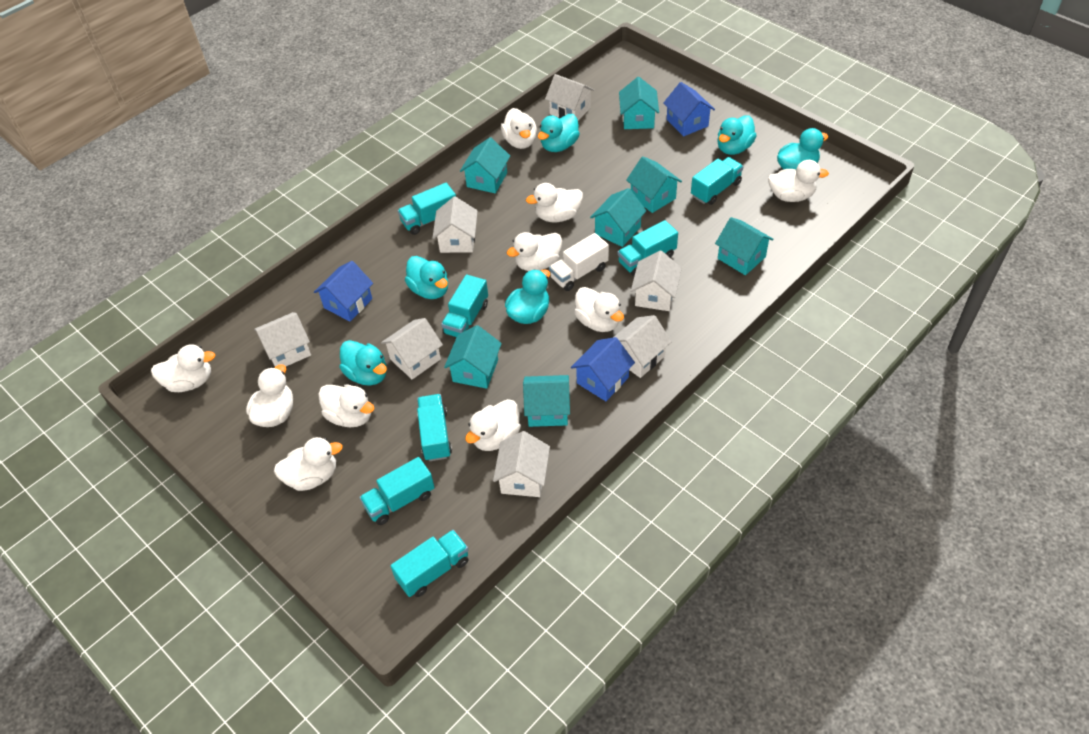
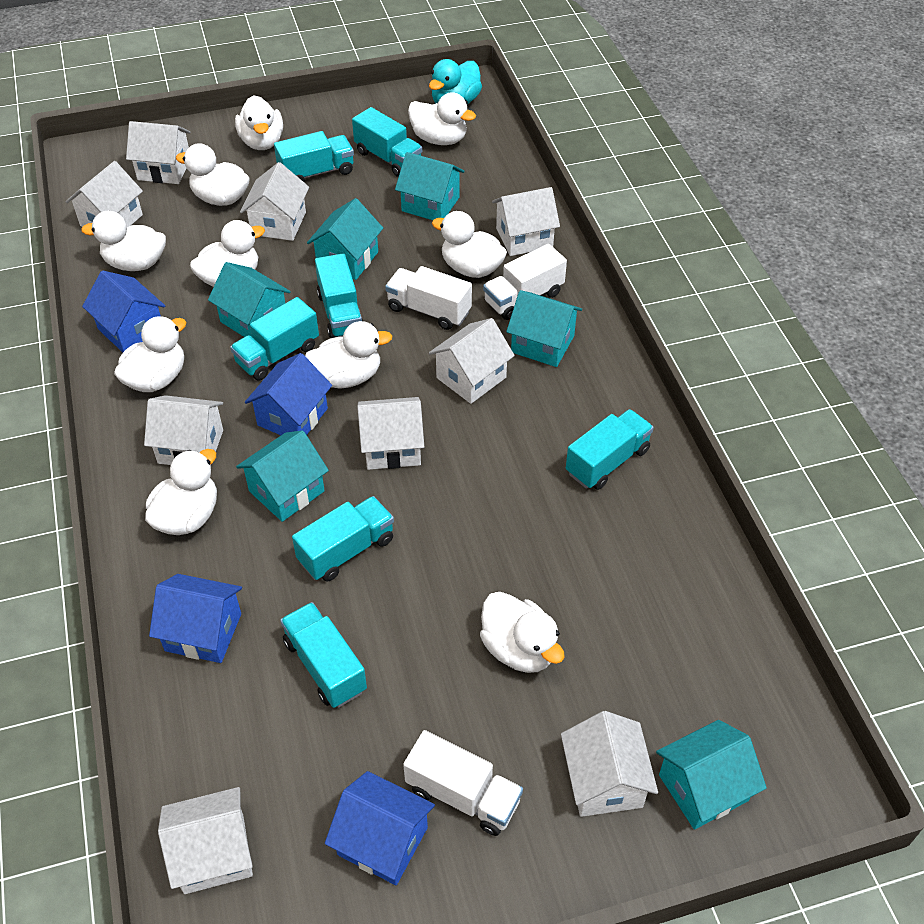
blue house: [314,261,373,321] [571,337,635,401] [663,82,715,136] = 3 -> [82,271,165,352] [149,574,242,663] [245,353,332,435] [325,771,435,885] = 4
turquoise duck: [339,340,387,386] [405,256,448,299] [505,269,550,324] [538,114,580,152] [717,115,757,155] [777,128,828,169] = 6 -> [429,59,482,104] = 1
turquoise house: [444,325,502,389] [460,137,510,193] [523,375,570,427] [590,188,646,247] [619,77,659,129] [626,156,682,213] [715,217,774,275] = 7 -> [208,262,291,337] [236,430,329,522] [307,198,383,280] [395,152,465,220] [506,290,582,367] [656,720,767,830] = 6
white house: [254,312,311,367] [381,318,443,379] [433,196,478,253] [493,431,550,497] [545,74,594,121] [614,315,672,378] [631,250,682,311] = 7 -> [66,161,143,227] [126,121,191,184] [144,395,223,466] [158,787,253,894] [240,162,309,241] [357,397,424,470] [429,318,515,404] [492,187,560,256] [561,711,658,817] = 9
white truck: [549,233,609,291] = 1 -> [385,266,472,330] [403,730,523,836] [483,244,567,320] = 3

